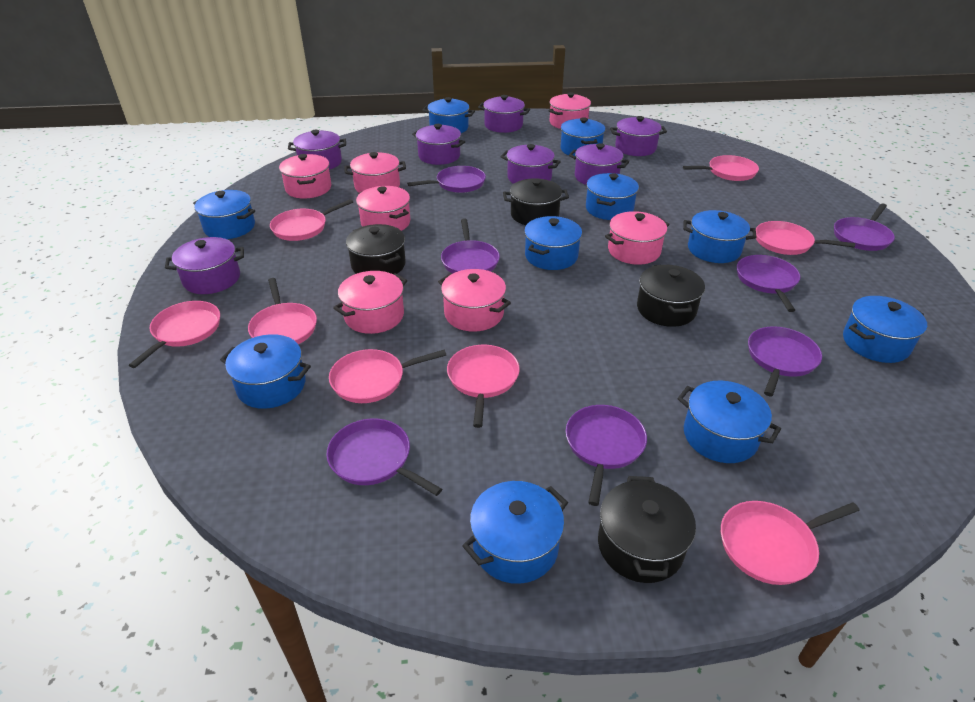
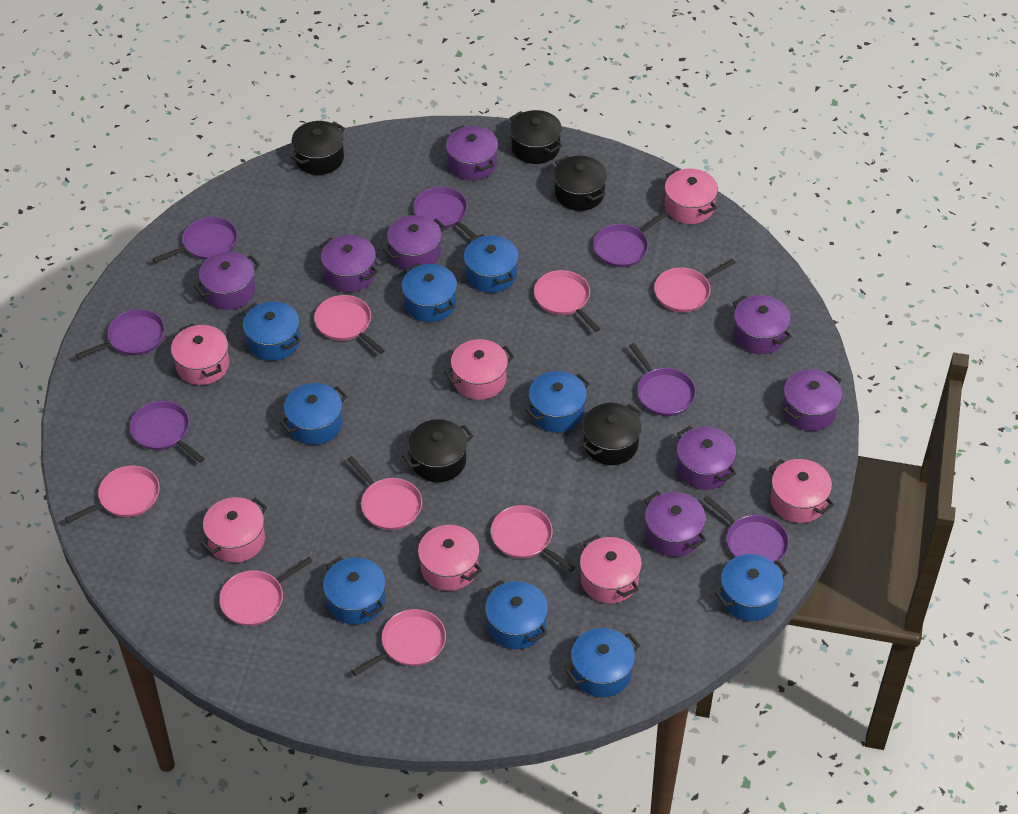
black pot: [346,224,406,274] [503,178,569,225] [598,476,696,583] [637,265,705,327] = 4 -> [291,121,345,175] [402,419,473,482] [510,110,563,164] [554,156,607,211] [582,403,642,465] = 5
blue pot: [193,190,255,239] [220,334,311,409] [422,97,475,133] [462,481,568,584] [524,216,582,270] [561,117,605,156] [586,173,639,220] [677,381,781,463] [683,210,757,263] [843,296,927,363] = 10 -> [243,301,301,361] [279,383,347,445] [323,556,386,625] [402,263,457,322] [464,234,519,293] [485,580,548,649] [525,371,590,432] [565,628,640,697] [715,554,788,621] = 9
purple pot: [165,237,244,294] [288,130,346,170] [412,124,465,165] [478,95,530,133] [501,144,561,184] [569,143,629,185] [610,116,667,156] = 7 -> [194,252,260,310] [320,235,378,292] [383,215,446,271] [446,125,498,180] [644,491,706,557] [677,426,736,490] [733,295,792,354] [783,369,842,431] = 8

